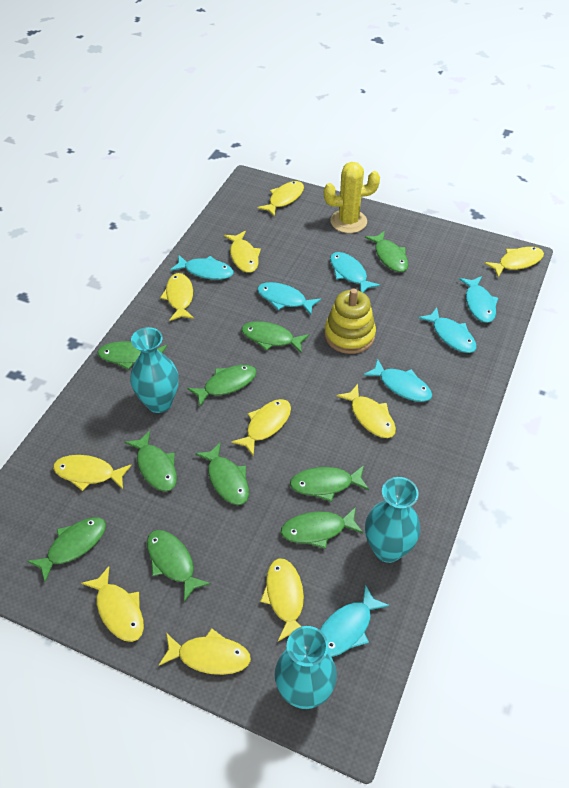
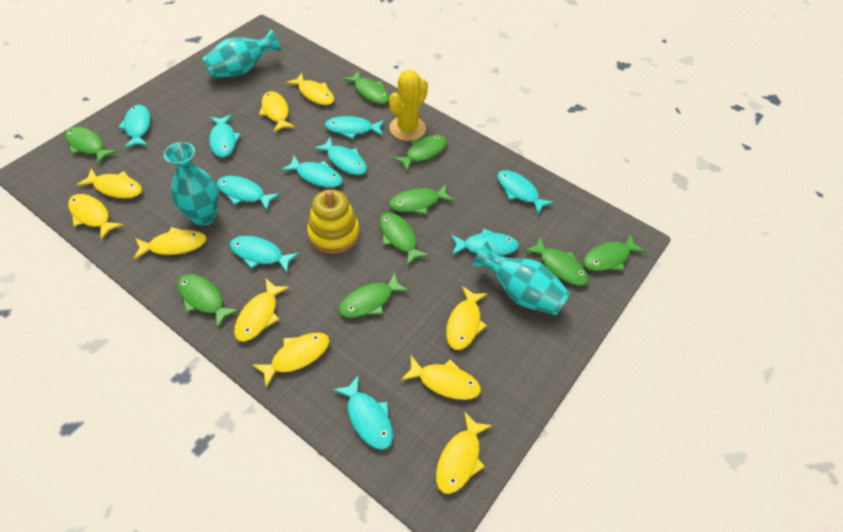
green fish: [27,517,106,582] [97,341,168,370] [125,431,177,492] [147,530,211,602] [187,365,257,406] [195,442,249,505] [241,321,309,353] [281,507,363,549] [290,465,369,502] [365,231,408,272] = 10 -> [65,126,118,164] [177,274,240,329] [338,273,409,318] [343,71,389,104] [380,212,429,266] [389,184,454,214] [392,135,447,171] [524,237,588,285] [583,234,646,271] = 9
turquoise fish: [170,255,234,280] [257,282,321,315] [320,584,390,657] [330,252,380,293] [363,359,432,402] [419,307,477,353] [459,276,498,323] = 7 -> [118,105,151,148] [209,114,241,157] [217,176,280,211] [230,236,299,273] [281,156,343,187] [314,137,367,175] [325,116,384,139] [333,375,393,450] [451,229,519,256] [497,170,554,214] = 10

